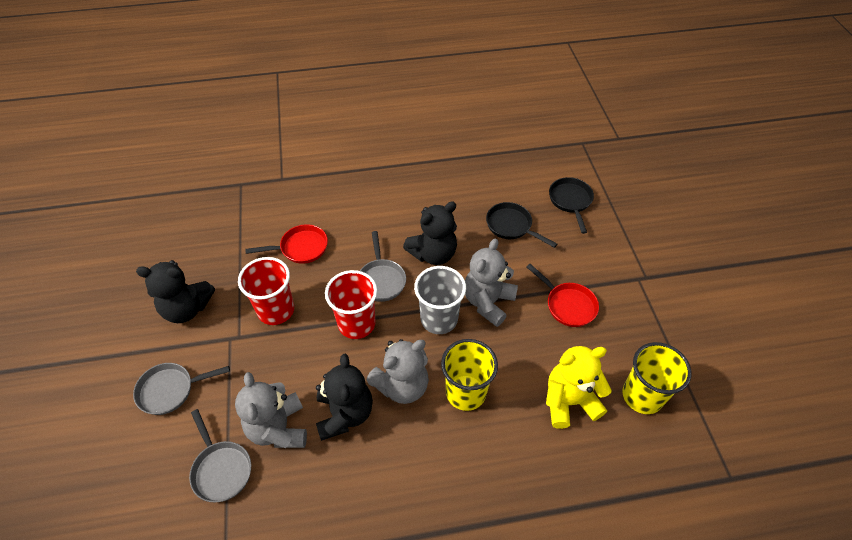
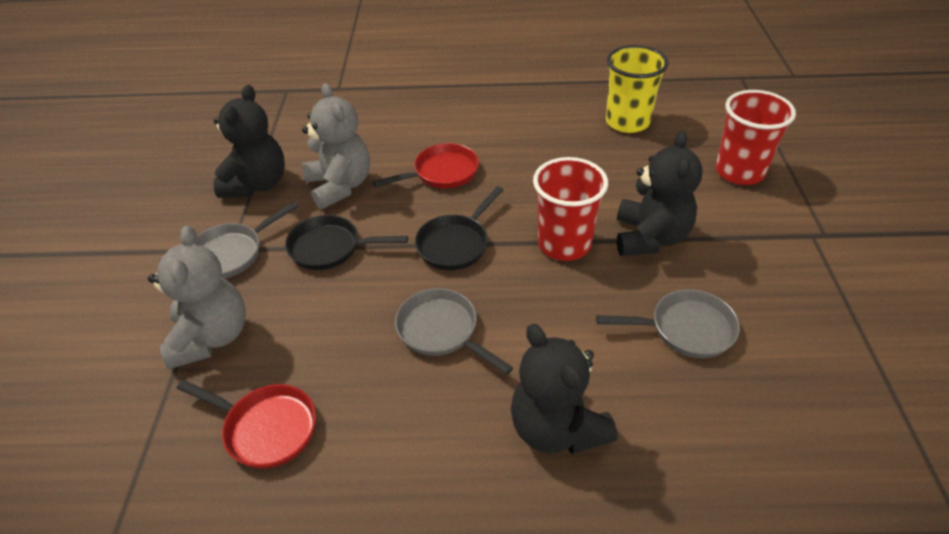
grey cup: [414,266,466,334] = 1 -> none = 0
grey teddy bear: [235,372,307,448] [367,339,429,404] [465,239,518,327] = 3 -> [148,225,246,369] [302,83,370,209] = 2
yellow cup: [441,339,498,411] [622,342,692,414] = 2 -> [606,45,669,133] = 1
yellow teddy bear: [546,346,612,429] = 1 -> none = 0

